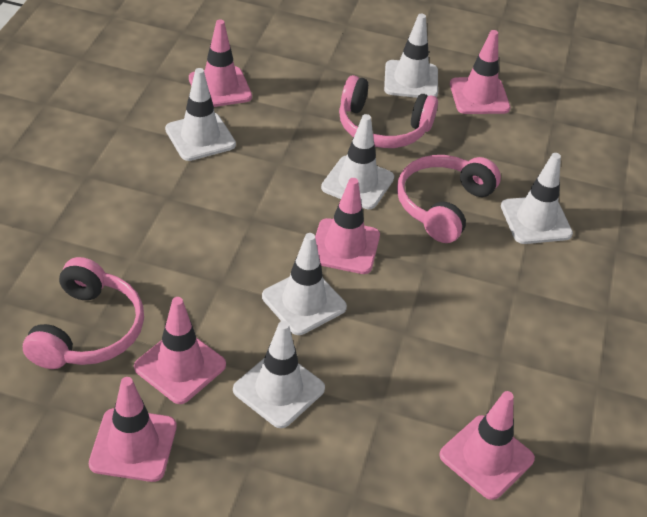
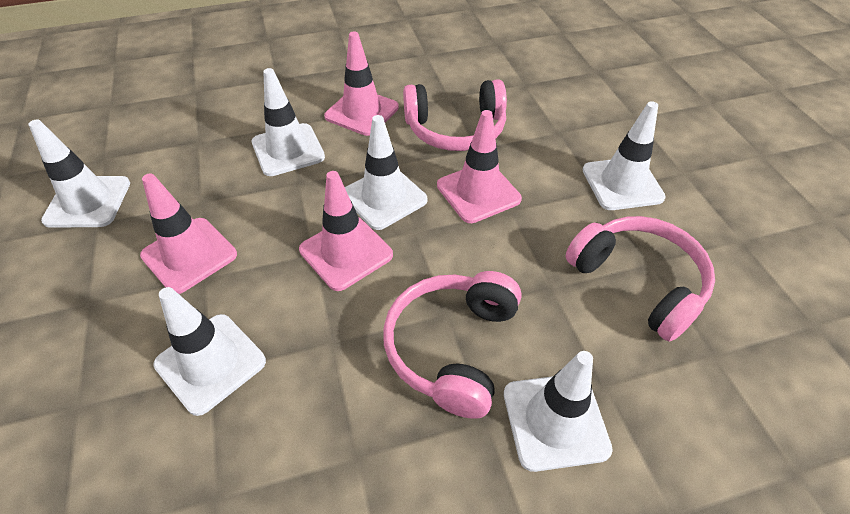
pink traffic cone: [89,377,177,482] [134,297,226,404] [189,19,252,107] [315,178,380,274] [439,391,535,500] [450,30,510,114] = 6 -> [140,173,237,294] [299,171,393,291] [324,32,399,136] [437,110,522,223] = 4

